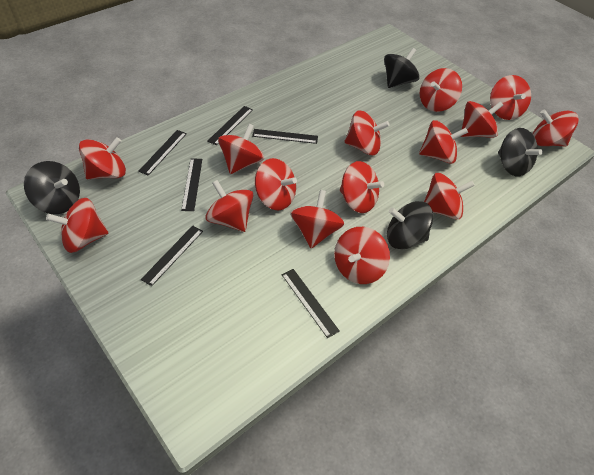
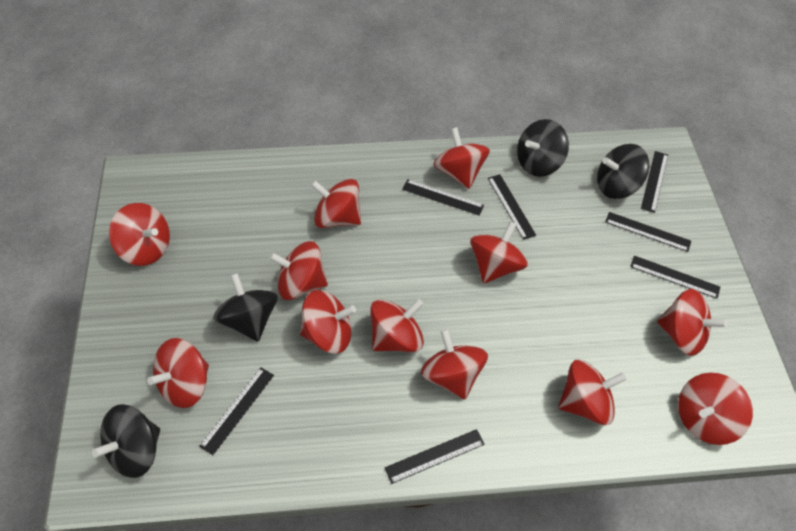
black ruler: [138,130,187,176] [141,225,203,286] [181,158,202,211] [207,106,253,146] [252,129,318,144] [282,269,340,338] = 6 -> [199,367,274,455] [384,429,485,484] [402,179,484,216] [488,174,536,240] [605,212,691,252] [630,256,720,299] [641,151,668,213] = 7
red spinning top: [46,198,108,253] [79,137,126,179] [205,180,253,232] [218,124,264,174] [255,158,297,211] [291,190,344,248] [334,227,390,284] [340,161,384,213] [344,110,390,155] [419,120,468,164] [420,68,462,112] [424,173,475,219] [460,101,503,138] [490,75,531,120] [533,110,579,147] = 15 -> [109,203,170,266] [147,338,209,408] [269,241,328,300] [300,290,356,353] [311,179,361,228] [370,299,424,352] [421,329,488,400] [433,127,490,189] [470,221,528,284] [558,360,627,425] [657,289,728,356] [678,373,753,445] = 12

